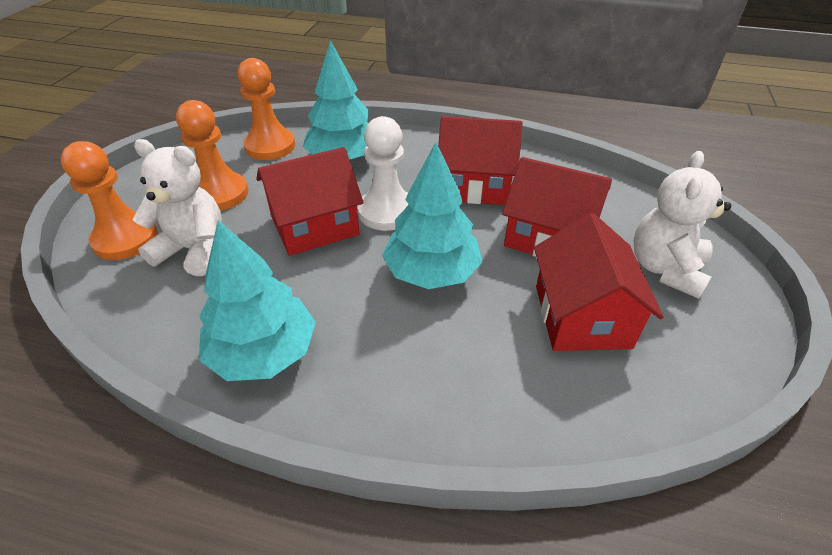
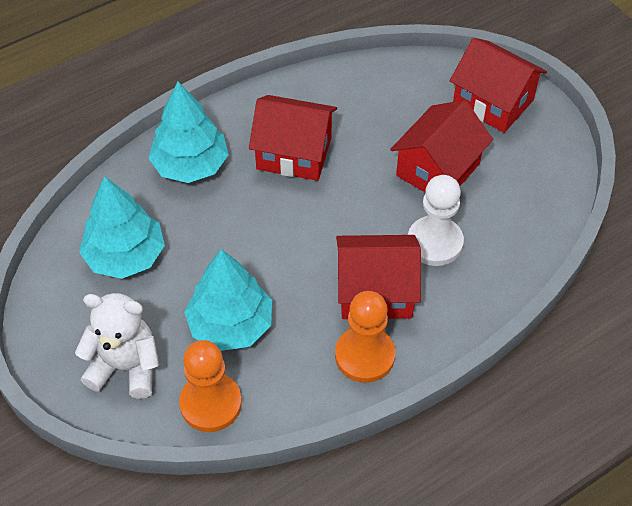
orange pawn: [61,141,158,260] [176,100,249,211] [238,58,295,160] = 3 -> [179,340,242,432] [335,291,395,383] = 2
white teddy bear: [133,139,222,276] [634,151,731,299] = 2 -> [75,293,159,399] = 1

